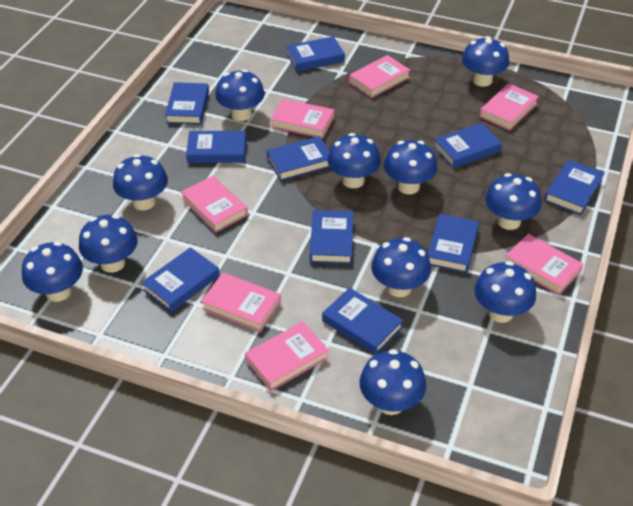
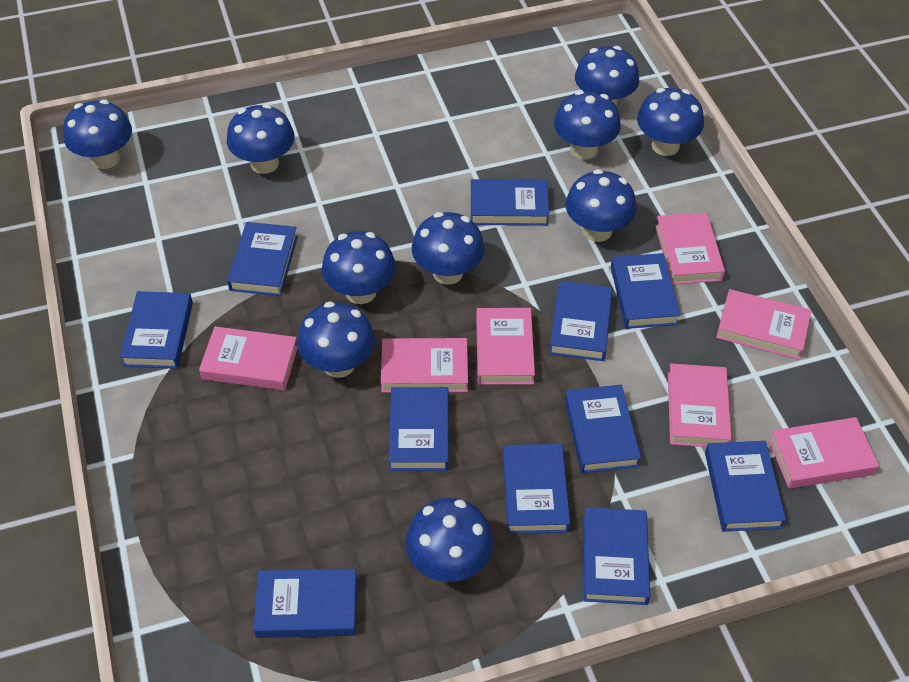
blue book: [141,247,220,312] [165,82,209,125] [186,131,246,163] [267,136,330,181] [286,36,345,72] [310,210,353,264] [322,288,403,355] [428,214,479,273] [433,123,502,168] [544,160,605,215] = 10 -> [120,291,193,369] [227,222,298,296] [253,569,357,638] [388,387,449,471] [471,179,549,226] [503,444,570,534] [549,281,612,361] [565,385,641,473] [583,507,650,605] [611,253,681,329] [705,441,786,532] = 11
blue mushroom: [22,242,83,302] [79,214,137,273] [113,154,168,210] [215,69,265,121] [327,133,381,188] [359,349,426,415] [371,237,431,297] [384,140,437,194] [462,36,509,87] [474,261,536,323] [485,173,541,230] = 11 -> [63,100,132,169] [227,104,294,174] [297,301,375,378] [322,231,396,304] [406,498,493,582] [412,212,485,285] [554,90,621,159] [565,169,637,242] [575,46,639,107] [637,88,704,156] = 10

